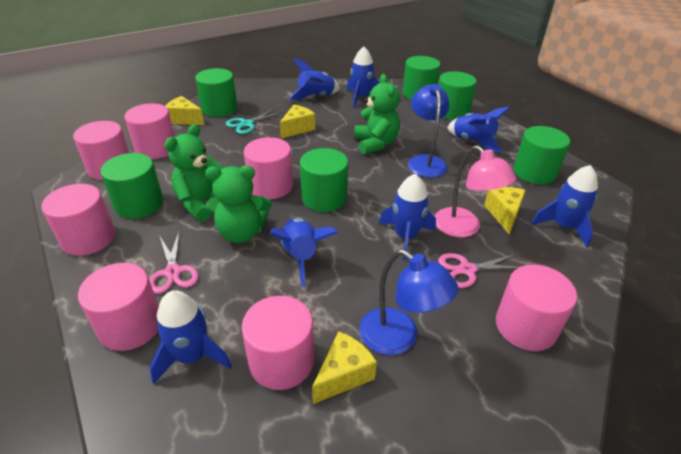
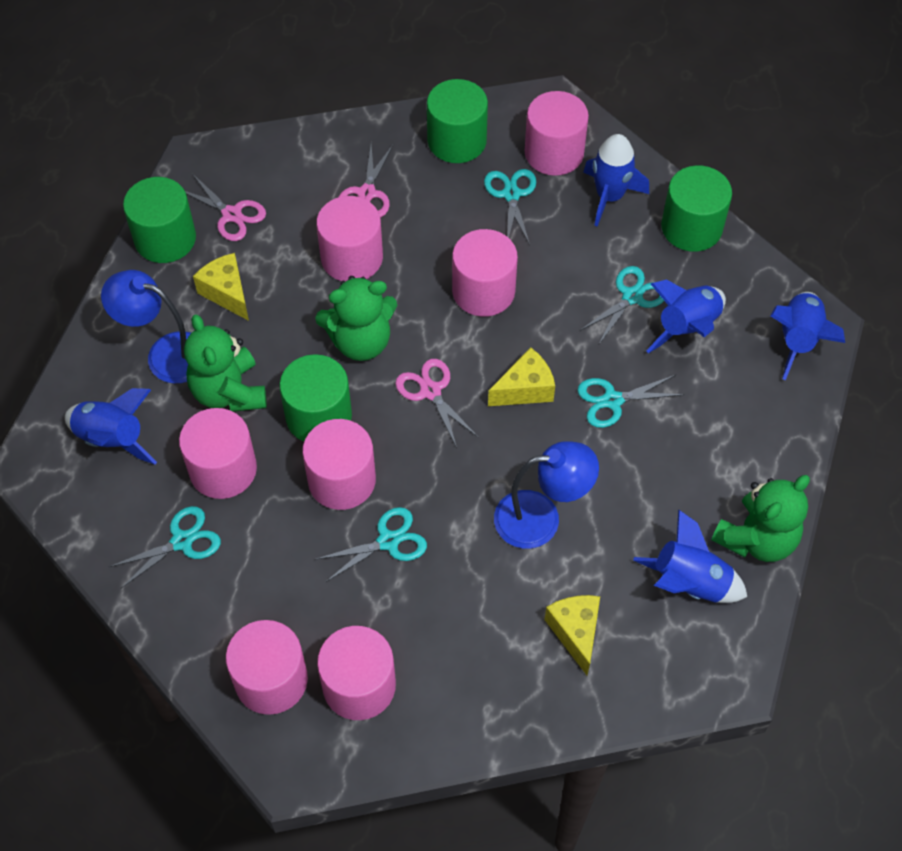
blue rocket: [149,290,232,384] [270,218,338,286] [289,58,340,100] [347,47,379,108] [379,174,436,260] [447,107,510,153] [531,165,598,248] = 7 -> [65,388,157,465] [583,134,649,227] [633,509,747,603] [646,280,726,353] [771,292,845,380] = 5
green cylinder: [100,153,163,219] [195,68,237,117] [300,148,348,212] [403,56,440,100] [438,71,477,120] [514,126,570,184] = 6 -> [123,177,196,263] [279,354,352,442] [427,79,488,163] [661,165,732,252] = 4
pink lamp: [434,145,516,237] = 1 -> none = 0
pink scissors: [149,232,199,294] [438,253,519,288] = 2 -> [185,174,266,241] [339,145,393,217] [395,359,479,448] = 3
turquoise scissors: [226,109,283,134] = 1 -> [109,506,221,588] [315,507,427,582] [484,169,536,245] [577,375,684,428] [581,266,664,344] = 5
yellow cheese: [165,96,204,125] [280,105,315,138] [312,331,377,404] [484,187,526,234] = 4 -> [193,253,249,321] [488,347,555,406] [544,595,600,675] = 3

